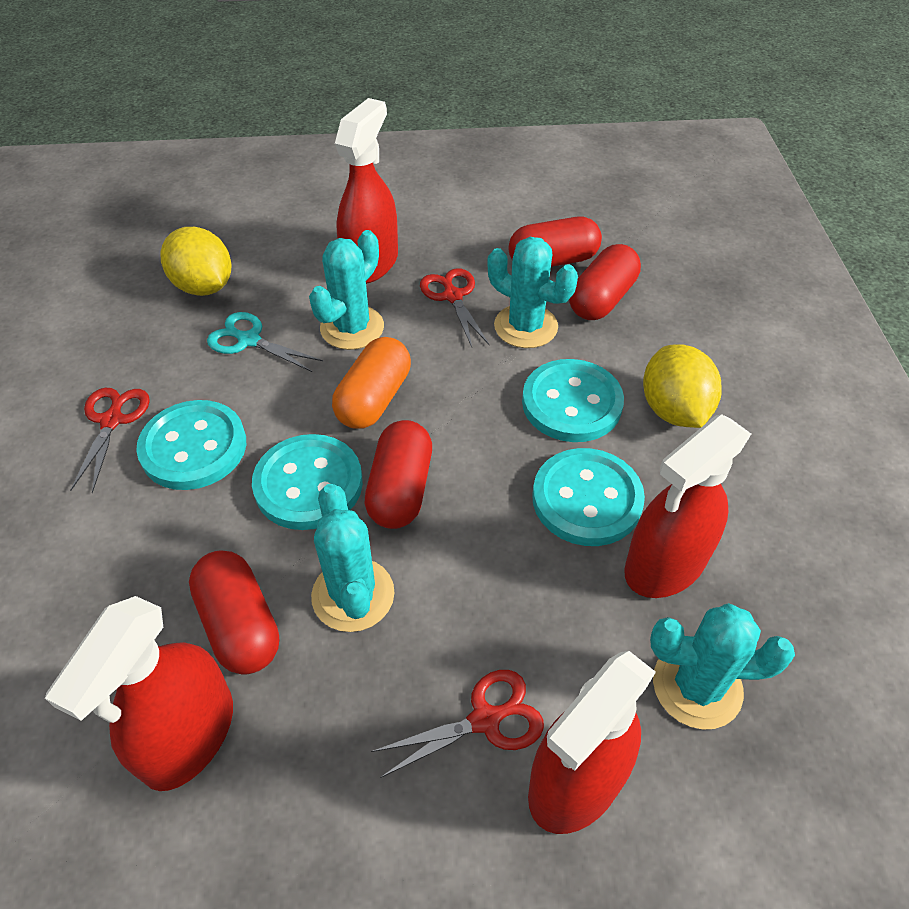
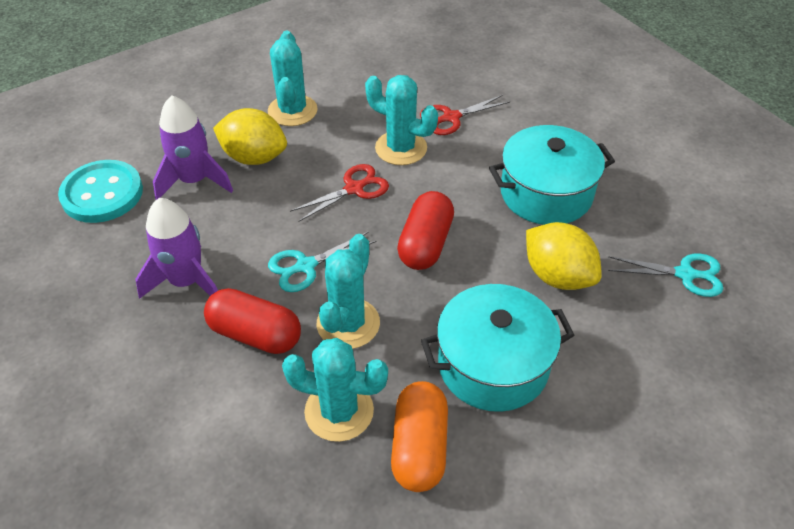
purple rocket: none = 0 -> [135,198,218,299] [153,95,233,200] = 2
red capsule: [189,550,279,675] [365,420,432,529] [508,216,602,267] [569,244,641,320] = 4 -> [204,288,301,354] [397,191,454,270] = 2
red scissors: [70,388,150,493] [371,670,544,778] [420,268,490,347] = 3 -> [290,164,389,222] [420,95,510,135] = 2
red spray bottle: [45,596,233,791] [335,98,398,284] [528,651,656,834] [624,414,751,598] = 4 -> none = 0
turquoise button: [136,400,246,490] [252,434,363,530] [522,359,624,442] [532,448,645,546] = 4 -> [58,160,143,223] = 1
turquoise pot: none = 0 -> [421,284,574,412] [489,125,615,225] = 2
turquoise scissors: [207,312,323,372] = 1 -> [268,231,376,292] [608,253,723,297] = 2

